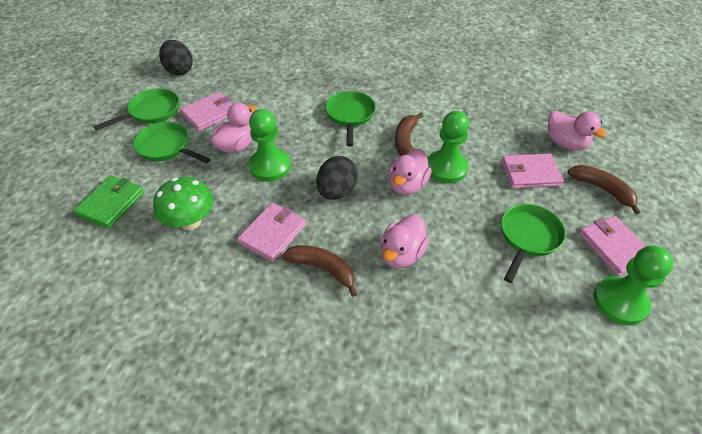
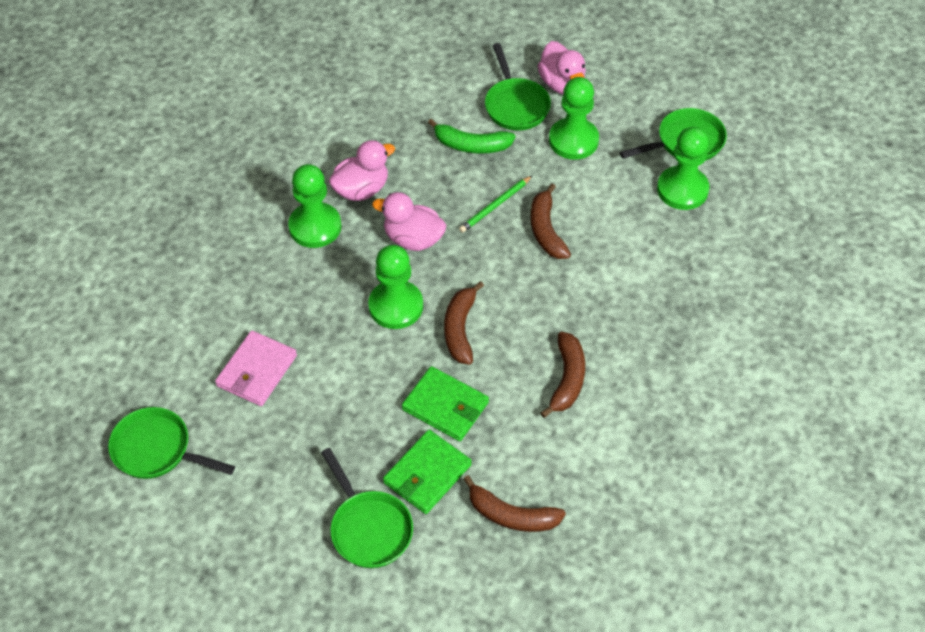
black egg: [159,40,193,75] [316,156,358,200] = 2 -> none = 0
brown banana: [282,245,357,297] [395,113,423,156] [567,165,640,214] = 3 -> [444,281,484,365] [463,475,566,532] [531,184,571,259] [540,332,585,418] = 4
green banana: none = 0 -> [428,119,516,153] = 1
green mushroom: [153,177,213,230] = 1 -> none = 0
green pawn: [249,109,291,182] [428,111,469,183] [594,246,673,325] = 3 -> [288,164,341,248] [368,245,423,329] [549,77,599,160] [657,127,710,210] = 4
green pencil: none = 0 -> [459,176,532,233] = 1
green wallet: [74,176,144,229] = 1 -> [383,430,472,514] [402,366,489,441] = 2
pink duck: [210,103,256,153] [381,215,429,268] [389,149,432,195] [548,111,606,150] = 4 -> [329,140,395,201] [372,192,446,251] [537,41,586,94] = 3
pink wallet: [180,92,233,131] [237,203,306,262] [501,153,564,189] [579,216,646,276] = 4 -> [215,331,297,406] = 1

